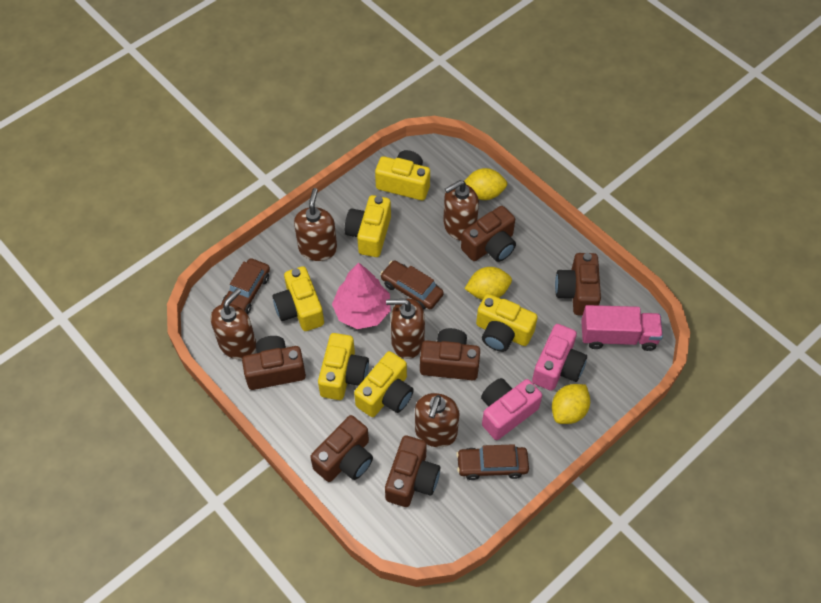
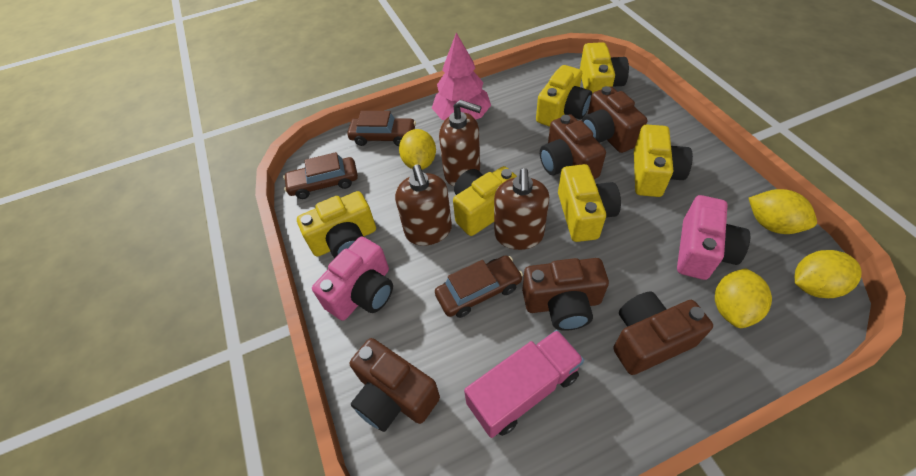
brown camera: [242,336,306,390] [310,415,373,482] [385,435,440,507] [420,328,480,380] [461,206,516,262] [555,253,601,315] = 6 -> [349,338,440,432] [522,258,609,331] [540,114,606,179] [582,86,647,153] [613,292,713,375] = 5
brown soap dispenser: [211,288,256,359] [294,188,337,261] [386,299,425,359] [415,393,460,447] [443,180,479,241] = 5 -> [395,164,452,246] [439,100,482,186] [494,168,549,250] = 3
yellow lemon: [464,168,507,200] [465,267,512,300] [552,384,590,424] = 3 -> [399,129,436,170] [715,268,772,328] [749,189,817,234] [795,250,862,298] = 4

